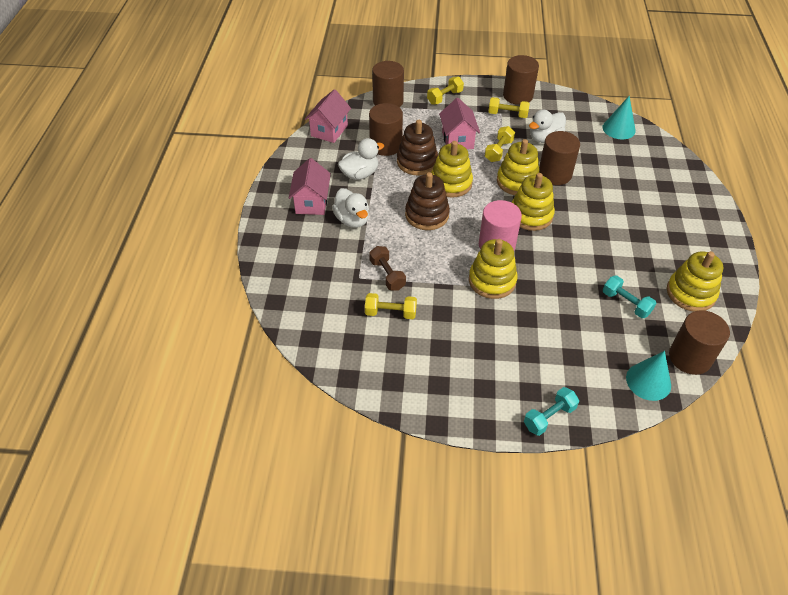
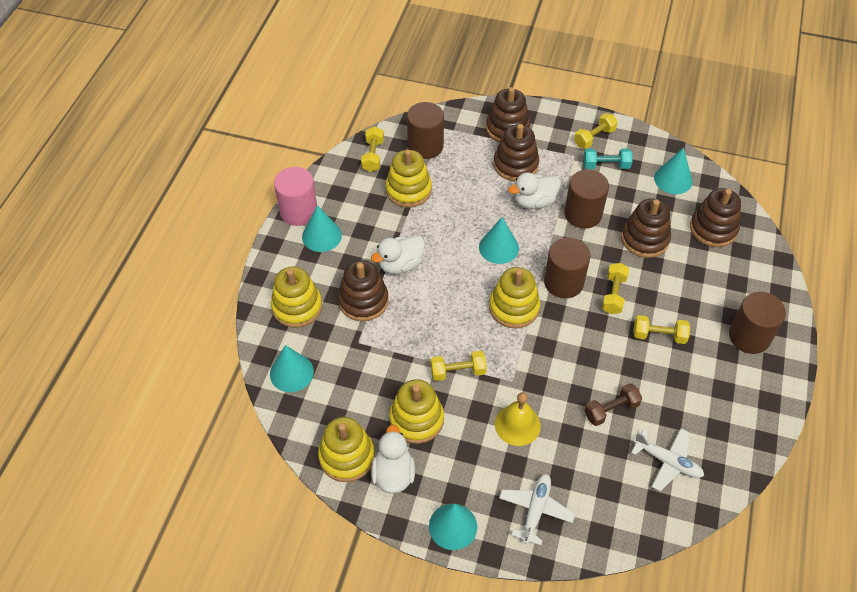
brown cylinder: [369,103,403,156] [372,61,404,108] [503,55,539,105] [539,131,580,185] [669,310,730,375] = 5 -> [407,102,444,159] [544,237,591,298] [564,169,609,229] [729,292,786,354] = 4
brown stacking toy: [397,120,438,175] [405,172,450,230] = 2 -> [338,260,389,321] [486,87,530,143] [494,124,539,181] [621,199,671,258] [690,188,741,247] = 5
pink house: [289,158,331,215] [305,89,351,143] [439,98,480,149] = 3 -> none = 0
turquoise cone: [603,96,636,139] [626,351,671,401] = 2 -> [270,345,314,392] [302,205,342,252] [429,504,477,550] [479,217,519,264] [654,148,693,194] = 5
turquoise dumbbell: [524,387,579,436] [603,276,656,318] = 2 -> [583,149,632,169] = 1
white plane: none = 0 -> [499,474,575,545] [631,428,704,491] = 2
yellow bell: none = 0 -> [495,392,541,446] = 1
yellow dumbbell: [365,293,417,319] [427,76,464,105] [485,126,515,162] [488,97,530,118] = 4 -> [361,126,384,172] [431,351,487,381] [574,113,618,149] [602,263,629,314] [633,315,690,344] = 5

